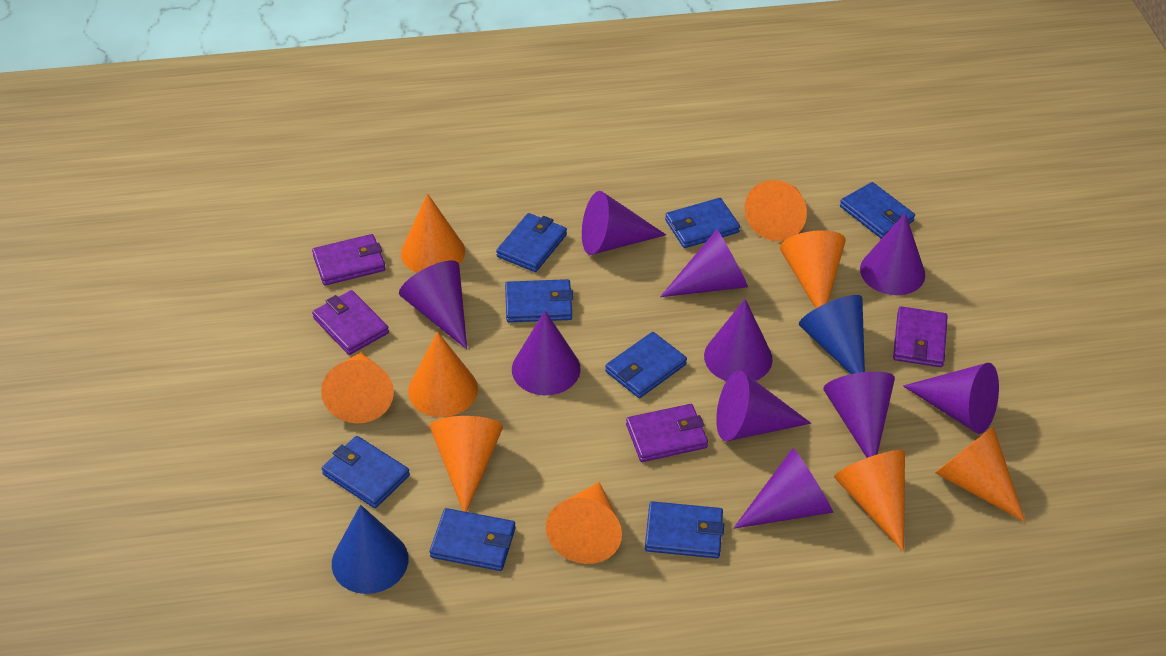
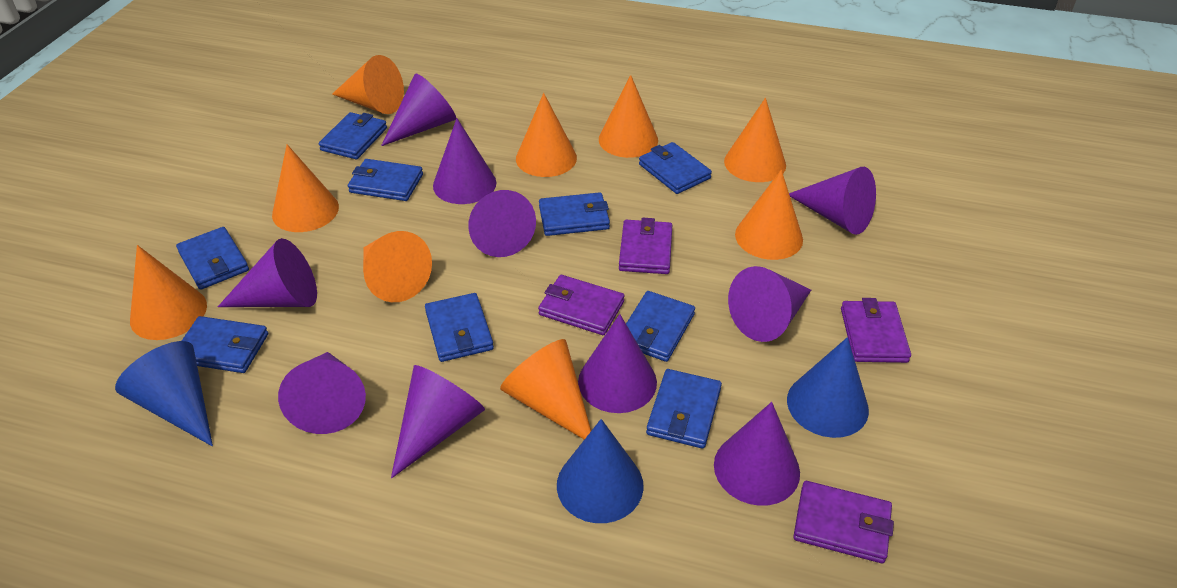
blue cone: [332,505,408,594] [799,295,865,374] = 2 -> [115,341,213,446] [557,419,644,523] [787,337,869,438] = 3
blue wallet: [322,436,410,508] [430,508,515,571] [496,213,567,272] [505,279,573,322] [605,332,687,398] [645,501,724,558] [665,198,740,248] [840,182,915,239] = 8 -> [176,227,249,290] [182,316,268,373] [319,112,387,159] [348,159,423,201] [425,293,494,362] [539,192,610,236] [626,291,695,362] [639,142,712,194] [646,369,722,449] = 9

